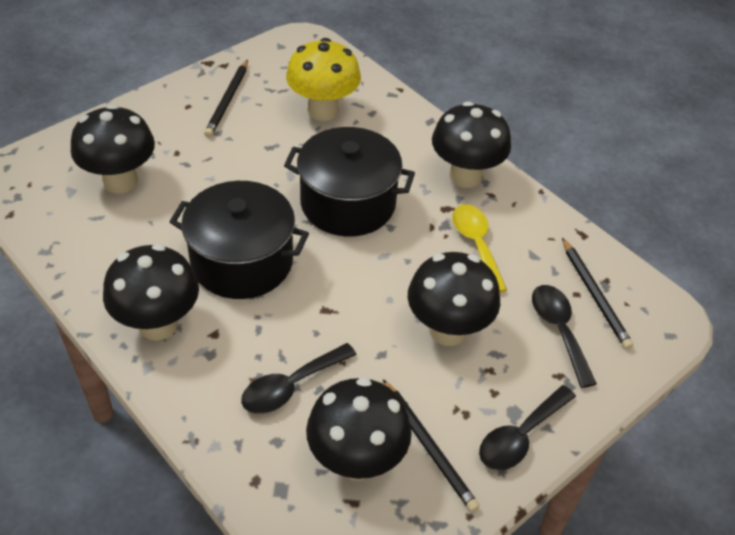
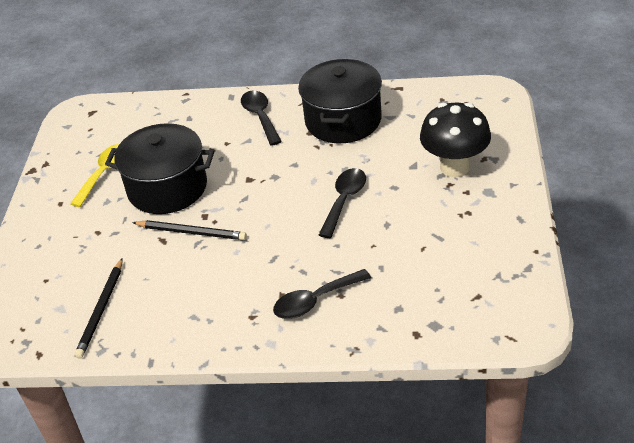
black mushroom: [71,104,155,193] [103,244,199,340] [306,377,412,480] [408,252,500,346] [432,101,511,188] = 5 -> [420,103,491,177] = 1
black pencil: [204,60,248,137] [383,379,480,512] [562,238,633,350] = 3 -> [75,258,123,359] [132,220,247,240] = 2
yellow mushroom: [286,38,361,121] = 1 -> none = 0

